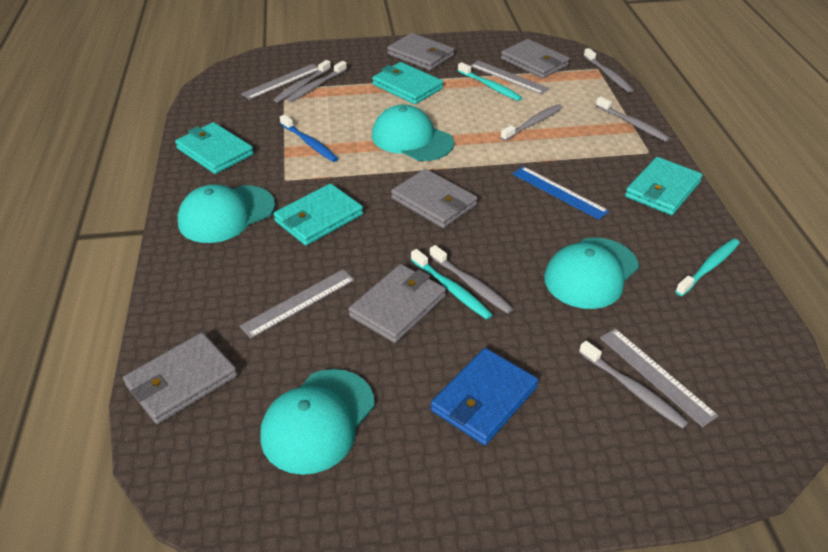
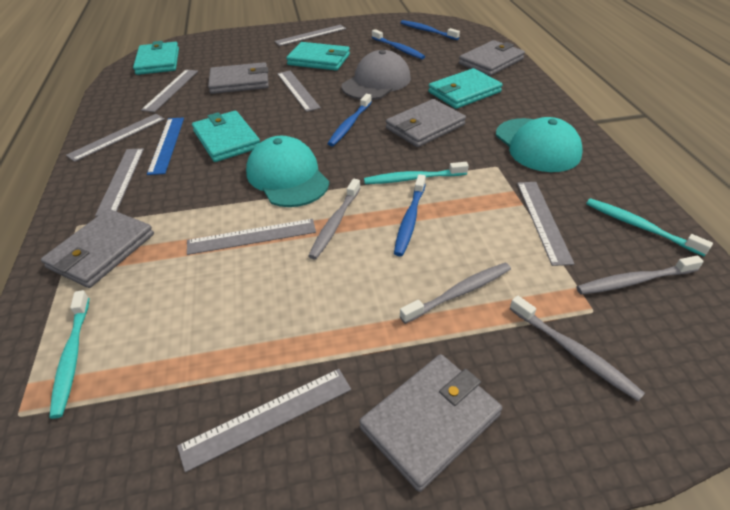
blue toothbrush: [280,115,338,162] = 1 -> [327,94,372,146] [372,29,425,59] [394,174,426,256] [400,20,460,40] = 4
blue wallet: [431,348,539,445] = 1 -> none = 0
grey cap: none = 0 -> [342,50,411,100] = 1
grey ruler: [240,269,355,338] [241,64,318,100] [470,60,550,95] [600,329,719,427] = 4 -> [66,114,165,162] [95,148,144,216] [141,70,198,112] [177,369,351,472] [187,219,316,255] [274,25,346,46] [277,71,321,112] [517,182,574,266] = 8
grey toothbrush: [274,60,331,103] [287,61,347,102] [429,245,514,314] [501,104,563,141] [579,341,689,429] [584,48,633,93] [596,97,670,142] = 7 -> [308,179,360,259] [400,263,511,324] [510,296,645,401] [576,256,704,295] = 4
turquoise cap: [178,185,275,243] [260,369,375,475] [372,105,454,161] [544,238,639,309] = 4 -> [246,136,329,207] [496,117,583,172] = 2

